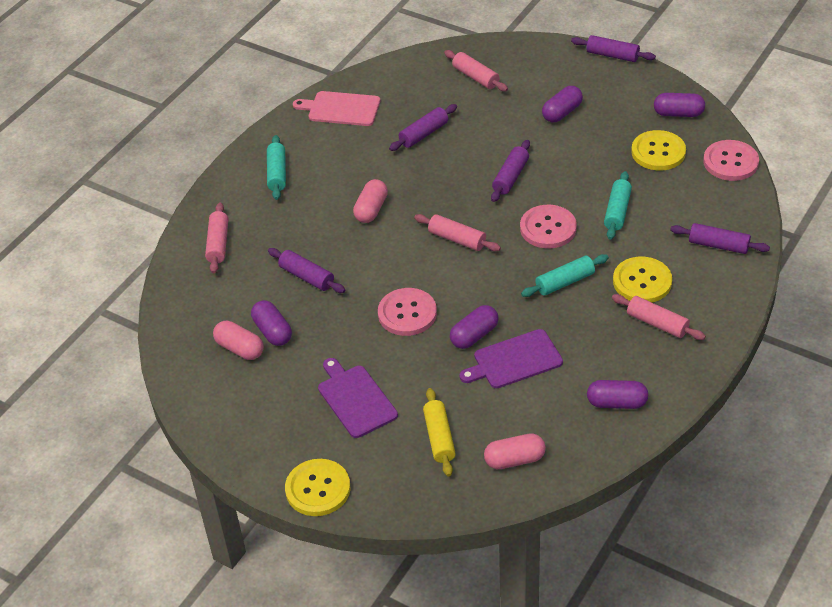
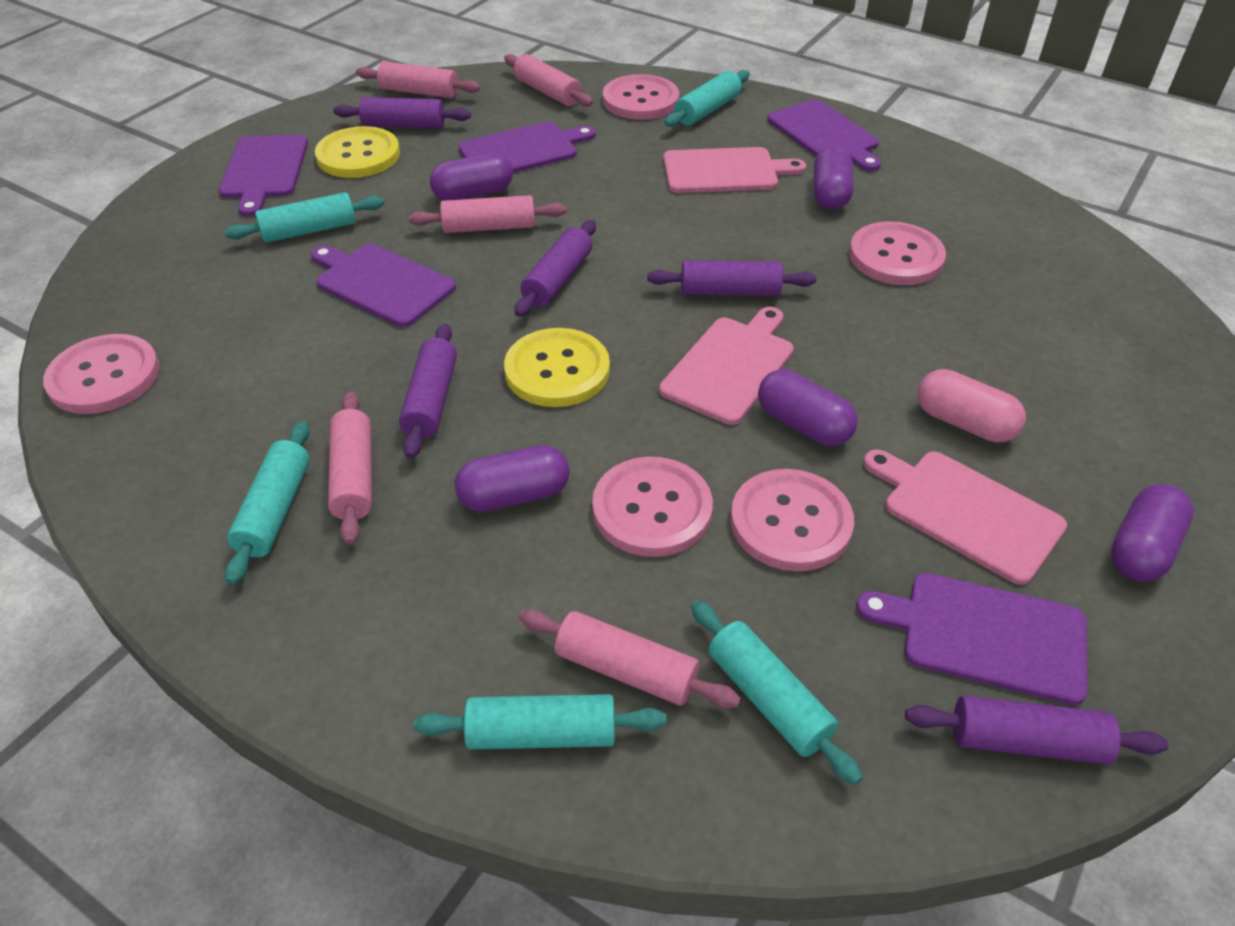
pink button: [378,288,437,336] [520,205,577,248] [703,140,759,181] = 3 -> [43,334,160,414] [592,457,713,557] [603,74,679,120] [730,469,854,571] [849,221,946,285] = 5
pink capsule: [213,321,264,360] [353,179,388,223] [484,433,546,469] = 3 -> [918,369,1026,443] = 1
pink cutting board: [293,91,380,126] = 1 -> [659,307,794,425] [663,147,806,193] [863,449,1067,585] = 3
pink rolling pin: [205,202,228,273] [414,214,501,251] [444,50,508,92] [612,294,706,340] = 4 -> [328,392,372,545] [356,61,481,98] [409,195,566,233] [504,54,593,107] [519,609,741,708] = 5
purple cutting board: [318,358,398,438] [459,329,563,388] = 2 -> [219,135,308,217] [311,244,456,327] [458,122,596,173] [767,99,881,171] [856,573,1088,705] = 5
turquoise rolling pin: [267,135,286,200] [521,254,609,297] [604,171,632,240] = 3 -> [225,192,384,243] [225,421,310,585] [414,694,666,750] [665,70,750,127] [691,601,863,785] = 5
yellow button: [285,459,350,516] [613,257,672,302] [631,130,686,170] = 3 -> [315,126,400,178] [504,328,610,407] = 2
yellow rolling pin: [423,388,456,476] = 1 -> none = 0

